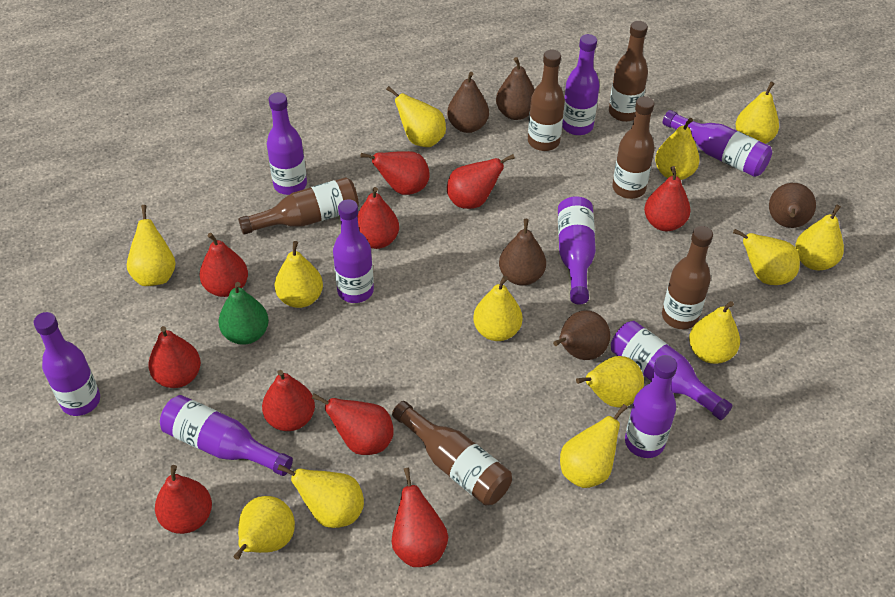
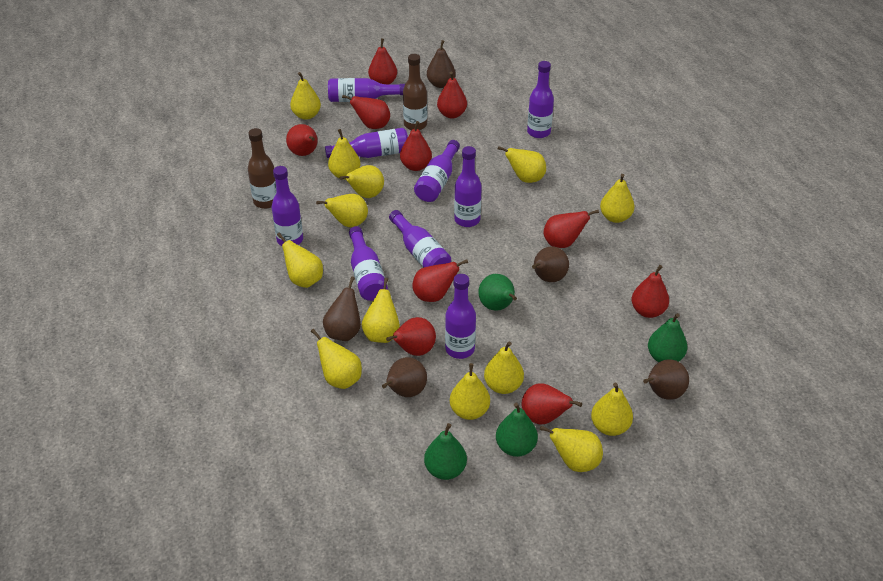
brown bottle: [238,177,359,235] [392,401,512,506] [528,49,565,151] [609,21,648,122] [613,96,655,199] [662,226,713,329] = 6 -> [248,128,276,209] [403,54,427,130] = 2
green pear: [218,282,269,345] = 1 -> [424,423,467,480] [478,274,517,311] [496,403,538,457] [648,313,687,362] = 4

